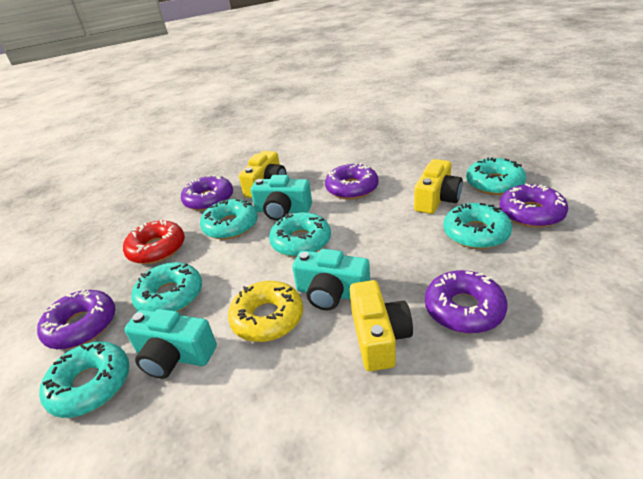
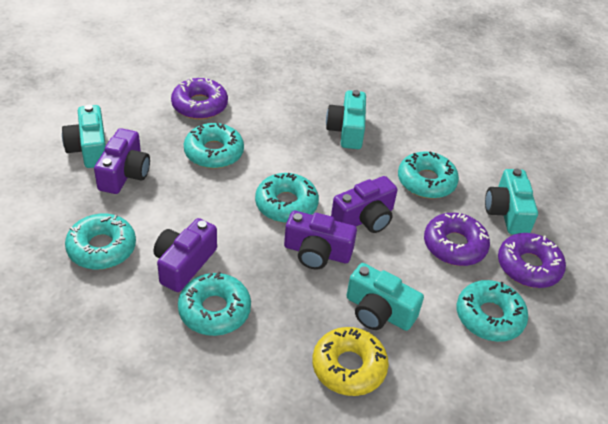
purple camera: none = 0 -> [94,128,150,194] [154,218,217,292] [284,211,357,269] [331,176,397,233] = 4
purple donut: [37,290,115,349] [181,175,233,211] [325,163,379,199] [425,270,507,333] [499,183,568,228] = 5 -> [171,78,228,119] [424,213,490,266] [498,233,566,288] = 3
red donut: [123,220,185,264] = 1 -> none = 0
turquoise camera: [124,309,217,379] [251,175,312,221] [292,249,370,310] = 3 -> [62,105,106,168] [326,90,366,149] [346,263,424,331] [485,169,538,234] = 4
yellow camera: [239,151,286,198] [350,280,413,371] [414,159,463,214] = 3 -> none = 0

